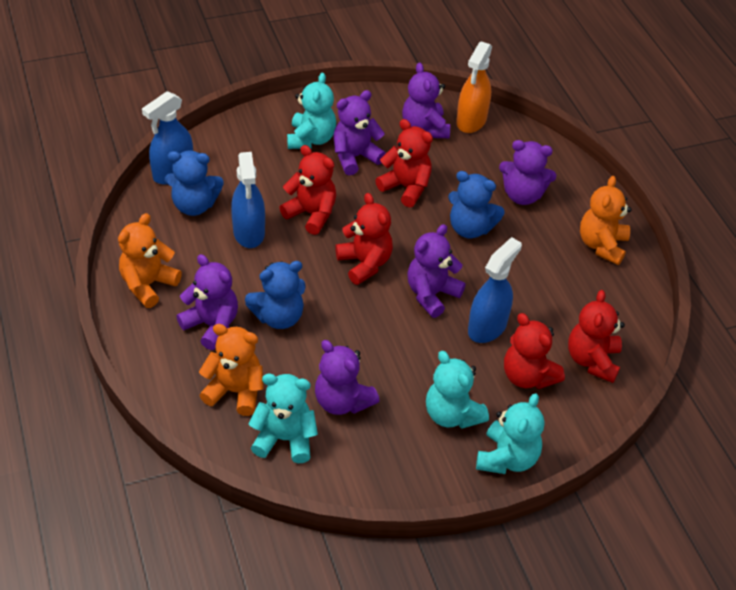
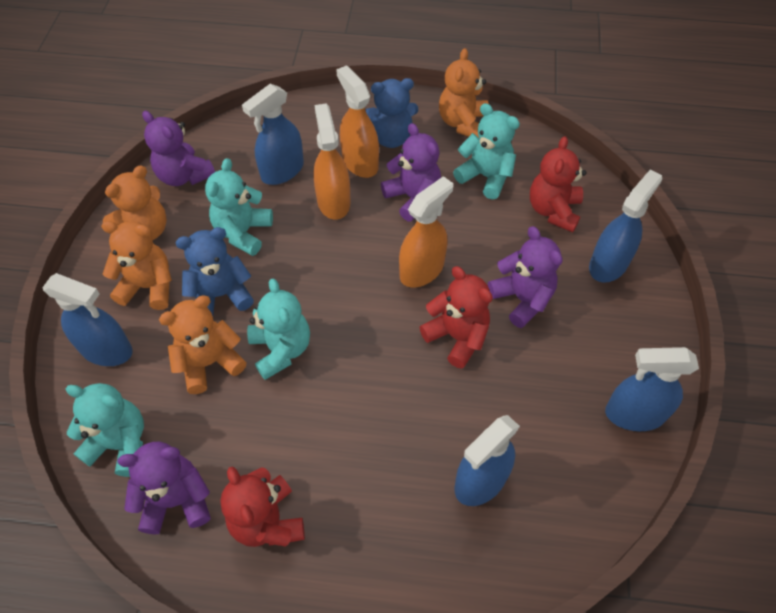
blue spray bottle: [142,91,193,185] [231,152,265,248] [468,237,522,343] = 3 -> [42,273,133,366] [242,84,304,185] [455,415,520,506] [589,169,662,283] [605,347,699,431] = 5
blue teddy bear: [165,150,224,216] [245,261,306,329] [448,171,505,238] = 3 -> [175,227,254,316] [365,78,418,148] = 2
orange spray bottle: [456,42,492,133] = 1 -> [313,103,350,220] [336,65,379,178] [399,176,453,287] = 3
orange teddy bear: [118,213,182,308] [199,324,264,416] [580,176,632,265] = 3 -> [101,221,172,310] [103,166,167,240] [159,295,247,394] [439,48,489,138] = 4
purple teddy bear: [176,254,238,350] [315,340,380,415] [334,90,386,175] [402,63,450,138] [407,224,466,318] [499,140,556,205] = 6 -> [117,442,211,535] [142,111,215,186] [381,123,441,222] [488,226,562,328] = 4
red teddy bear: [279,145,336,235] [335,193,393,285] [375,119,433,208] [504,313,565,389] [568,290,625,383] = 5 -> [220,467,305,547] [419,266,493,369] [530,136,587,232] = 3

